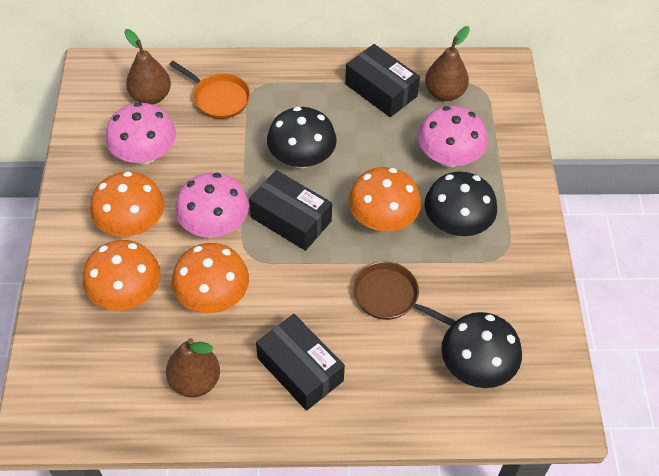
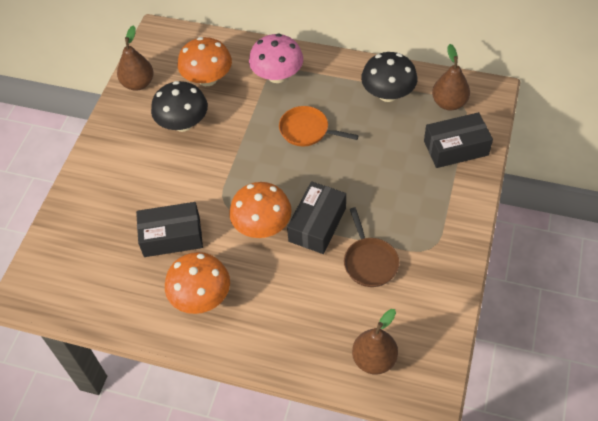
black mushroom: [267,107,337,168] [425,172,497,236] [441,312,522,388] = 3 -> [151,81,208,132] [361,52,417,102] = 2
orange mushroom: [83,240,161,310] [90,171,164,237] [172,243,249,313] [348,167,421,231] = 4 -> [165,252,230,314] [178,37,232,86] [229,182,292,238] = 3
pink mushroom: [106,102,176,164] [175,172,249,237] [418,106,487,167] = 3 -> [249,33,303,83] = 1

